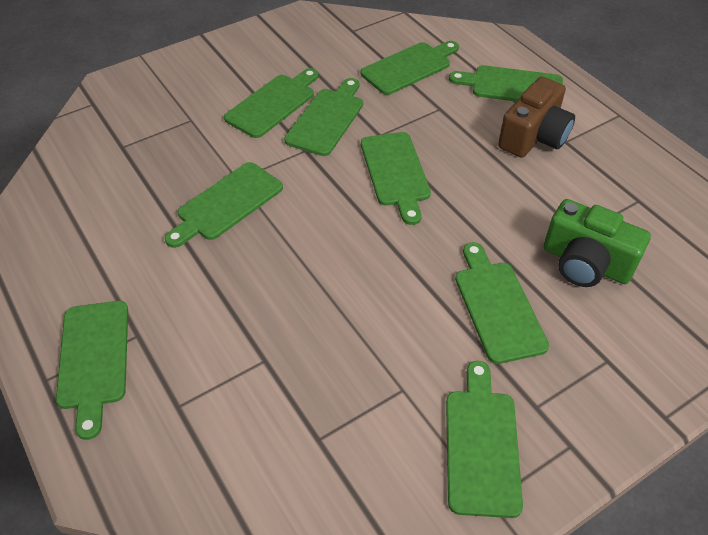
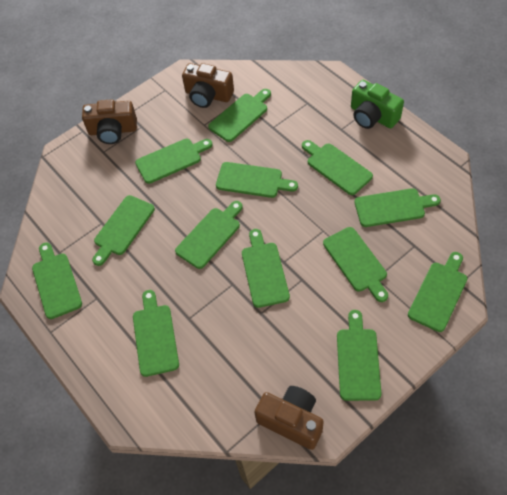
brown camera: [498,77,575,158] = 1 -> [82,99,137,144] [182,63,234,108] [254,386,324,450] = 3
green cutting board: [56,301,128,440] [165,162,283,248] [224,68,319,138] [284,78,363,156] [361,41,459,95] [361,132,431,225] [446,361,523,518] [449,65,563,102] [455,242,549,364] = 9 -> [32,242,82,319] [92,195,155,266] [133,290,179,377] [135,139,213,184] [175,201,243,269] [208,89,271,142] [216,162,298,198] [242,229,290,308] [302,140,373,195] [323,227,388,302] [337,310,381,401] [354,188,441,227] [408,252,468,332] = 13

